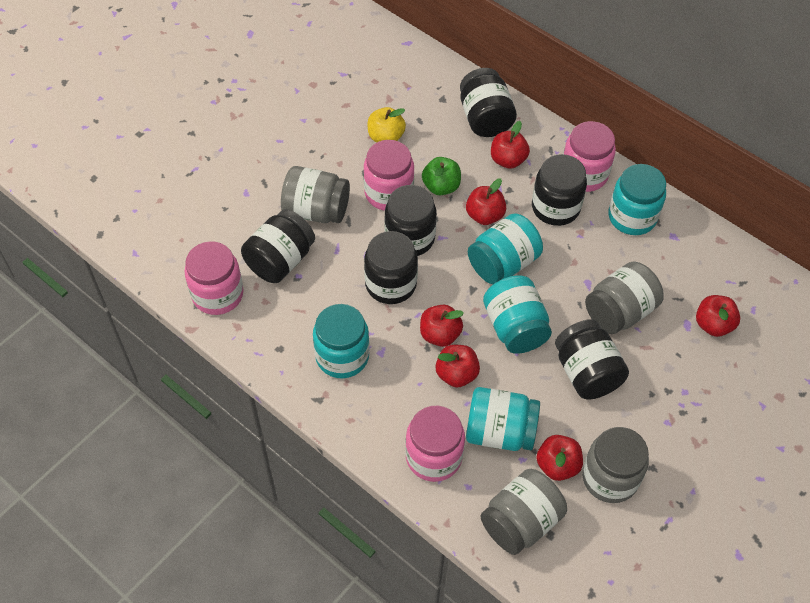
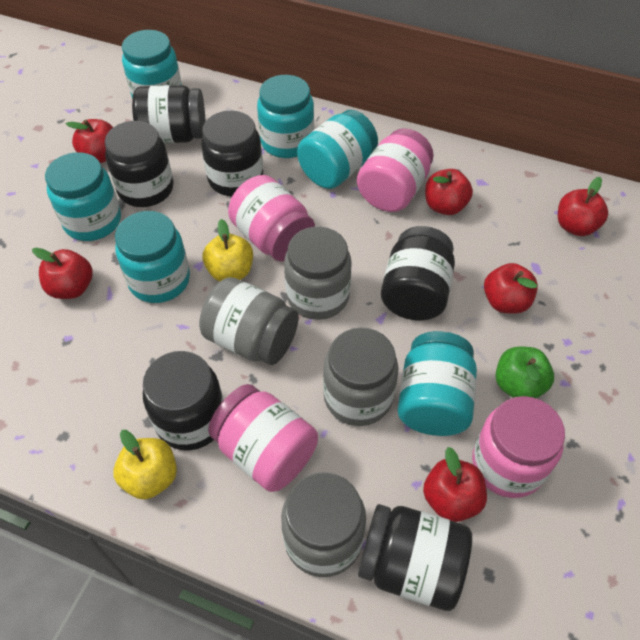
turquoise jar: [313,304,370,378] [466,387,540,451] [468,213,543,284] [483,275,552,354] [608,164,666,235] = 5 -> [45,152,121,241] [115,211,190,303] [122,30,182,99] [257,75,314,158] [297,110,378,189] [398,331,477,436] = 6
yellow apple: [367,107,406,143] = 1 -> [113,430,177,500] [203,219,253,281] = 2

